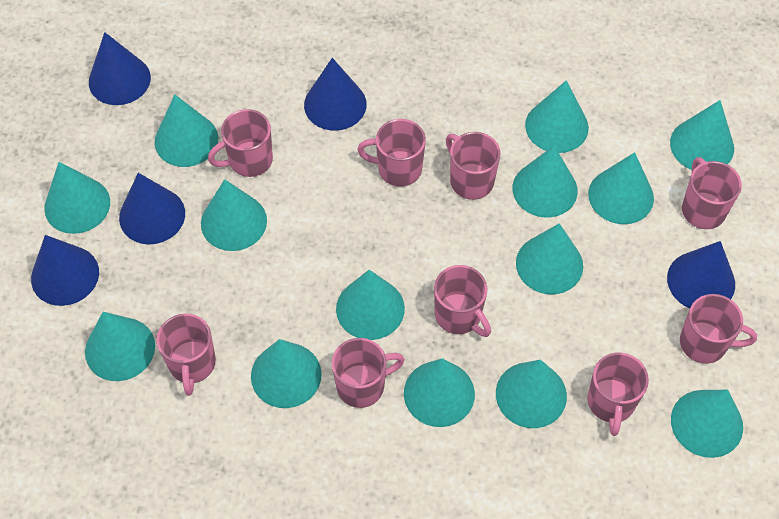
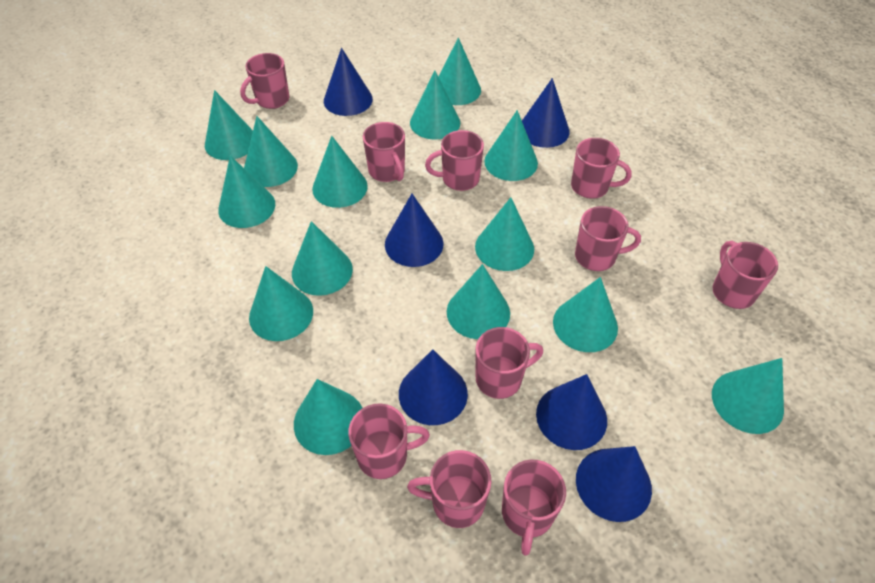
blue cone: [31,235,99,306] [89,32,151,105] [119,173,185,244] [304,58,367,131] [667,241,735,309] = 5 -> [324,48,373,116] [385,194,444,267] [399,349,468,425] [522,78,570,148] [536,374,607,450] [576,446,652,522] = 6
pink mug: [157,314,216,396] [208,109,273,177] [332,338,405,408] [357,119,426,187] [434,265,491,337] [446,132,501,200] [587,353,649,436] [680,294,757,364] [682,157,742,229] = 9 -> [240,53,289,109] [348,403,430,479] [363,122,405,182] [407,450,491,528] [425,130,484,191] [476,327,543,399] [502,459,566,556] [571,138,632,199] [575,206,641,271] [713,241,778,309] = 10

